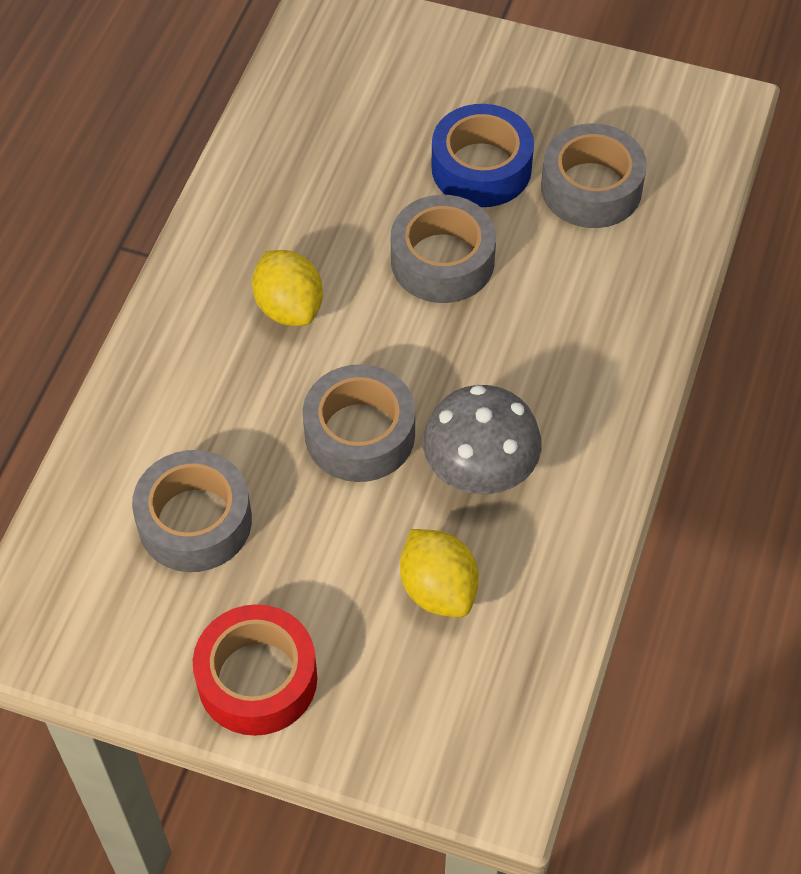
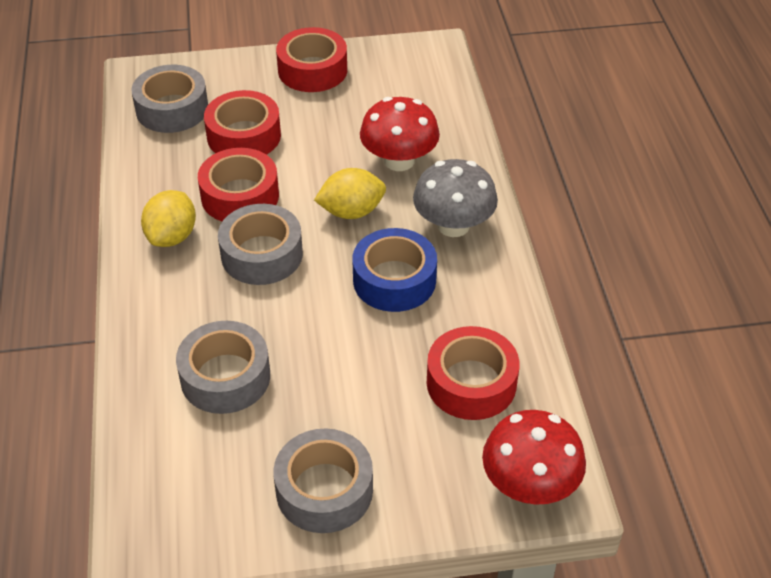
red mushroom: none = 0 -> [360,97,440,171] [482,410,586,505] = 2
red tape: [193,604,317,736] = 1 -> [198,148,279,221] [204,90,281,155] [276,27,347,92] [427,326,520,420] = 4

